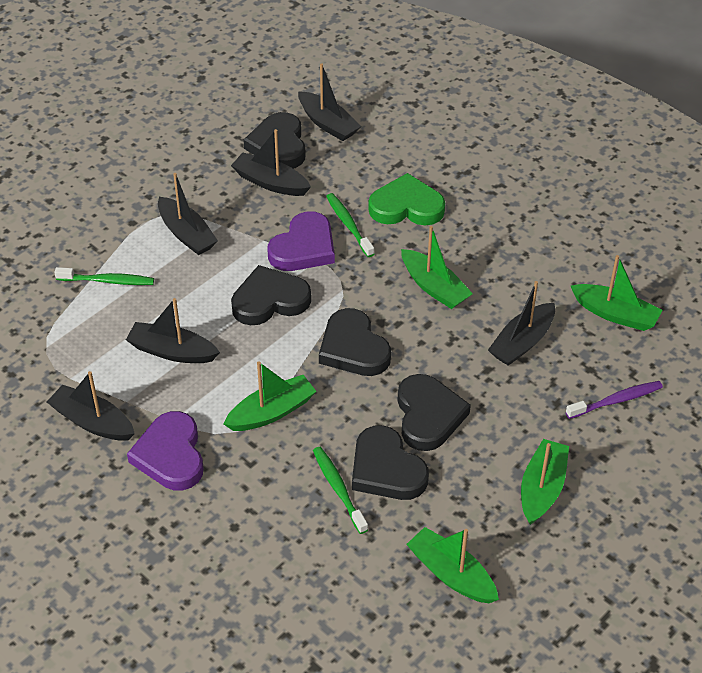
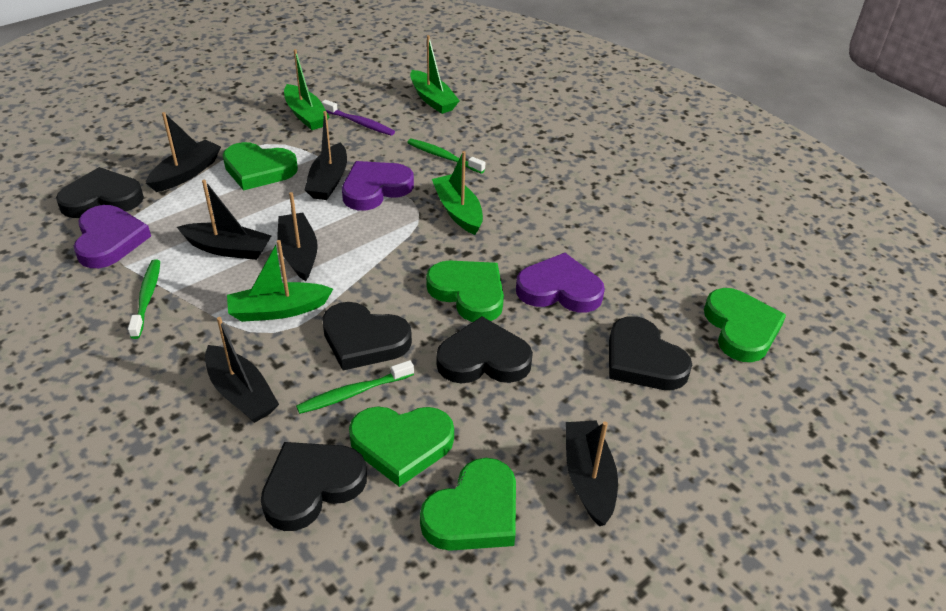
green boat: [224,361,317,431] [401,226,473,309] [406,527,499,603] [521,439,569,525] [571,255,662,331] = 5 -> [227,240,333,322] [284,49,329,130] [410,35,460,114] [432,151,483,235] = 4
green heart: [368,173,445,225] = 1 -> [223,142,298,190] [349,406,454,487] [420,458,516,551] [426,260,504,322] [704,288,786,362] = 5
purple heart: [127,411,204,490] [267,211,335,271] = 2 -> [74,205,151,268] [342,161,414,211] [516,253,605,313] = 3

